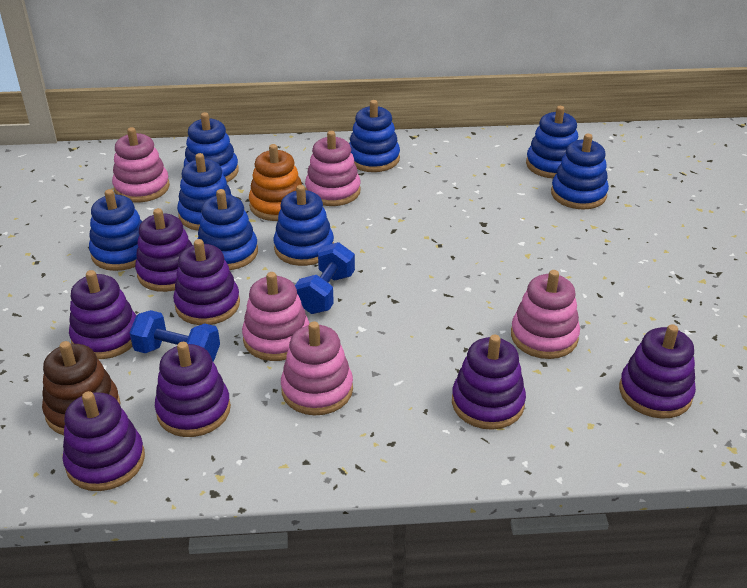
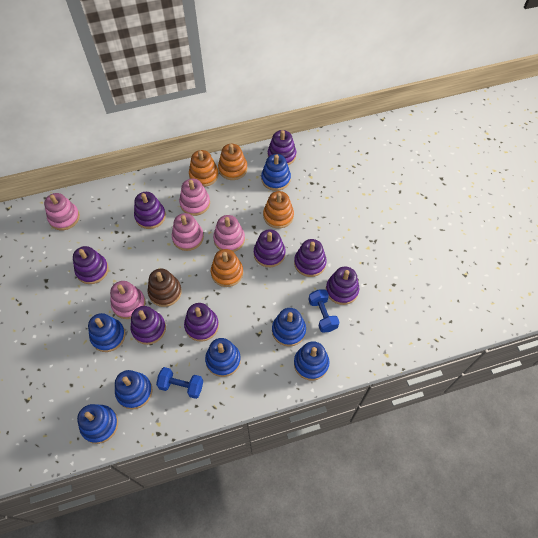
blue stacking toy: [89,189,142,271] [177,153,231,231] [184,112,239,182] [198,189,258,270] [274,185,334,266] [349,100,400,172] [526,106,578,178] [551,134,609,210] = 8 -> [77,404,118,444] [88,313,125,352] [115,370,152,409] [205,338,241,377] [261,154,291,191] [272,308,306,347] [294,341,329,381] = 7
orange stacking toy: [249,144,302,221] = 1 -> [189,150,219,187] [211,249,243,287] [218,144,248,180] [263,191,294,229] = 4
purple stacking toy: [63,391,145,491] [69,270,136,359] [135,208,192,292] [155,342,231,437] [173,239,240,325] [452,334,526,430] [619,324,696,419] = 7 -> [73,246,109,284] [131,306,166,345] [134,192,166,229] [184,303,219,342] [254,229,285,267] [268,130,296,165] [294,239,327,277] [326,267,359,305] = 8

